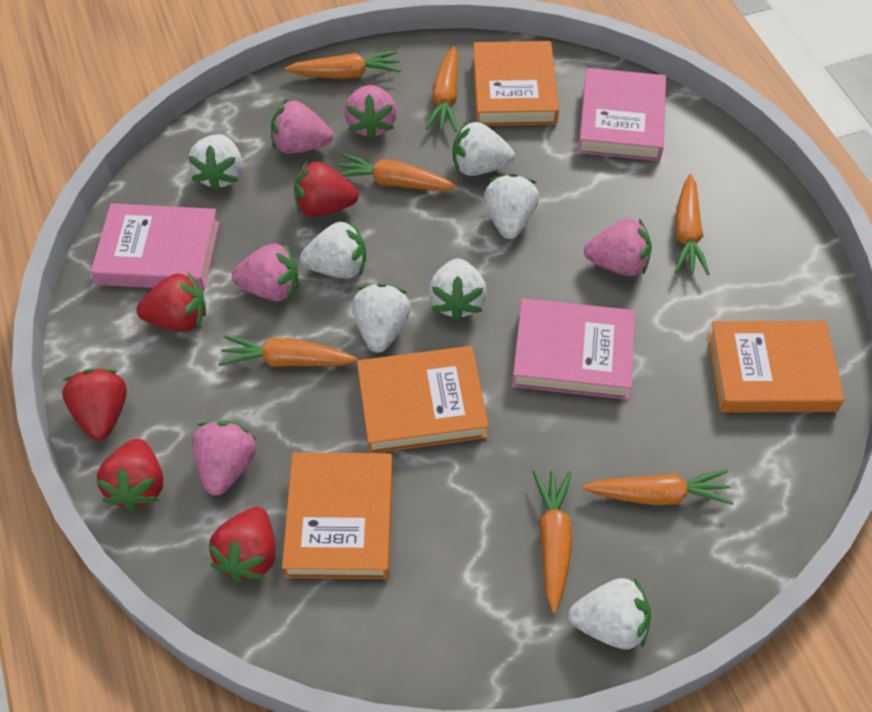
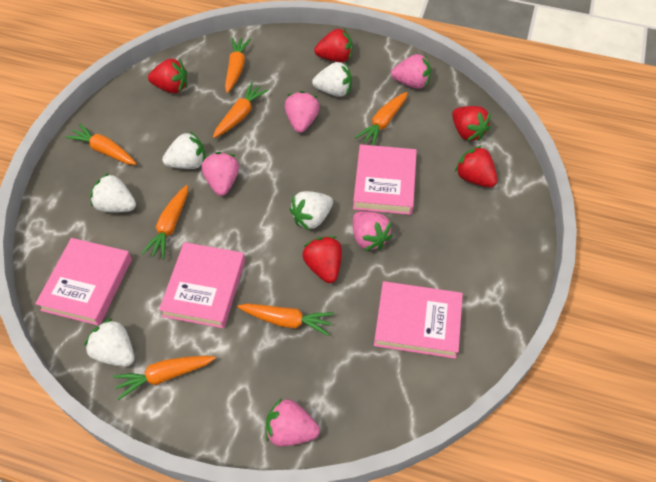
orange book: [282,452,393,579] [357,346,489,453] [473,41,559,126] [708,321,845,413] = 4 -> none = 0
pink book: [91,203,219,291] [512,298,635,400] [578,68,666,161] = 3 -> [35,238,132,326] [159,242,245,328] [353,144,417,215] [374,281,463,359] = 4
white strawberry: [188,134,243,192] [300,220,366,278] [352,283,411,353] [428,258,487,322] [452,121,515,176] [484,173,539,239] [568,578,651,649] = 7 -> [84,318,134,367] [90,173,136,212] [162,131,205,169] [290,191,333,230] [312,62,352,97] = 5

